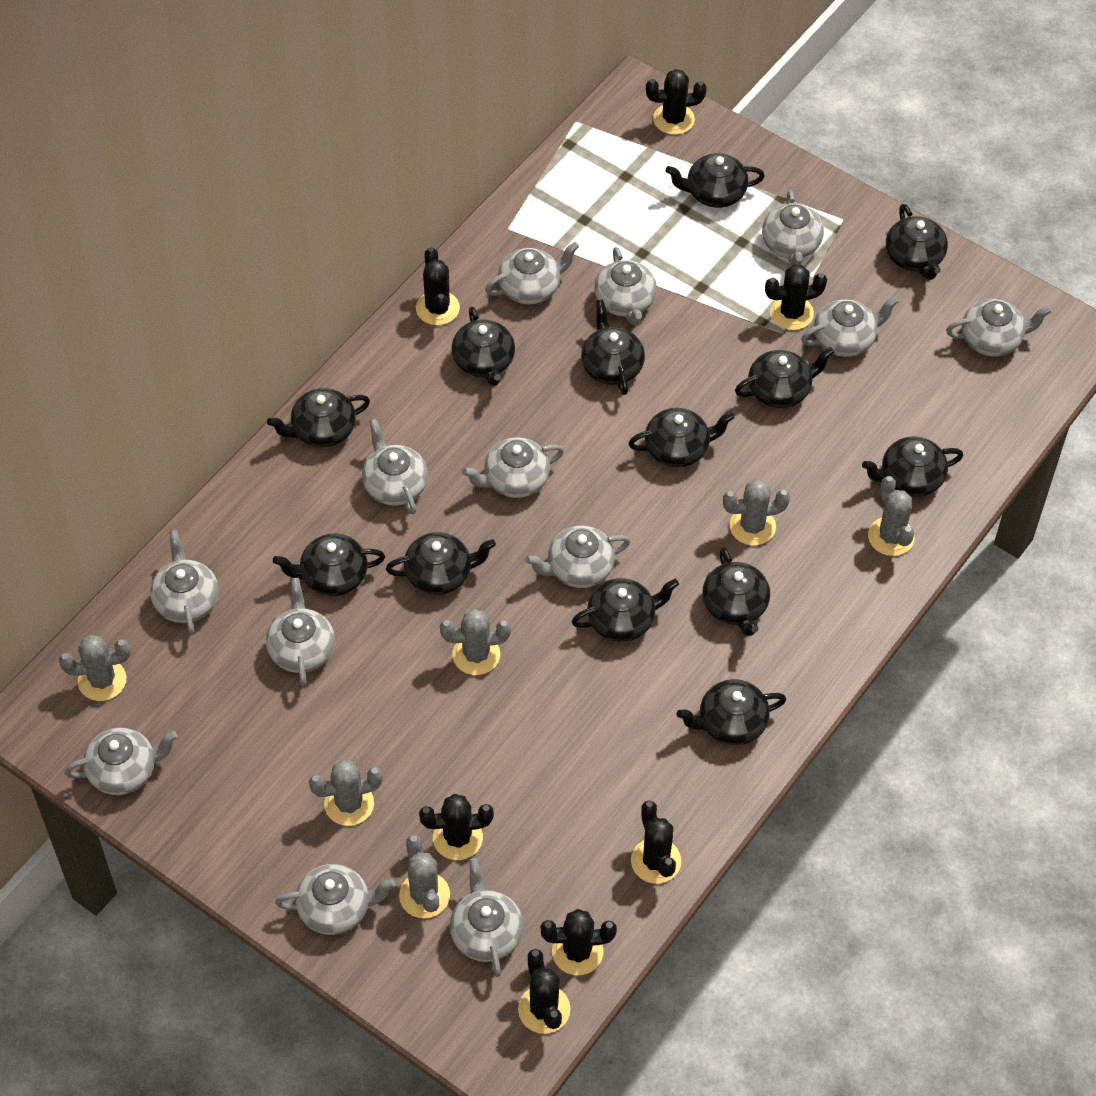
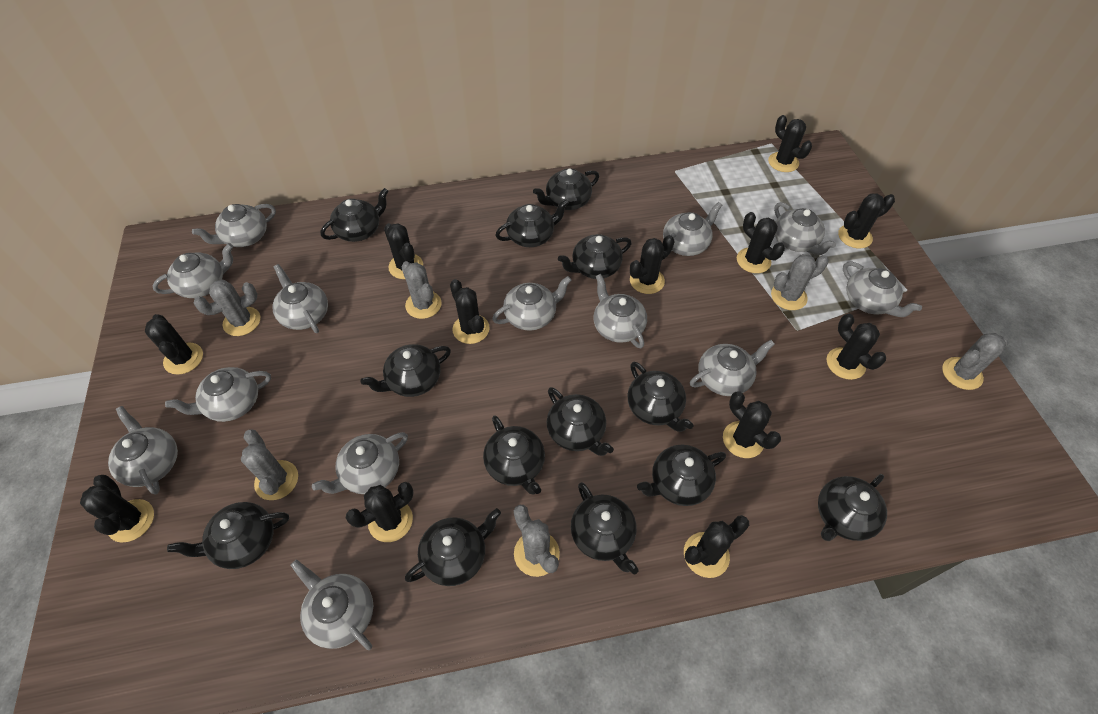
black cactus: [416,247,460,325] [419,794,494,860] [518,949,570,1034] [541,909,617,975] [631,801,681,884] [646,69,707,135] [765,264,827,330] = 7 -> [80,475,154,543] [145,314,203,375] [346,482,413,542] [384,223,423,279] [450,279,490,344] [630,235,674,294] [684,515,749,578] [723,391,781,458] [737,212,785,273] [768,115,812,172] [827,314,886,380] [838,193,895,248] = 12

